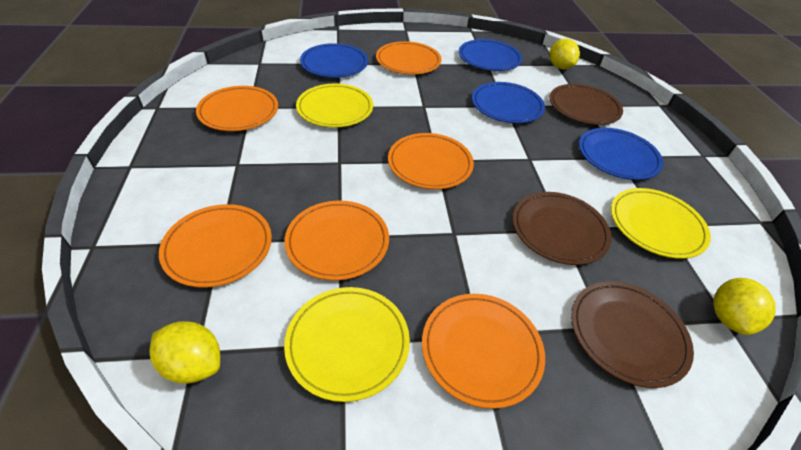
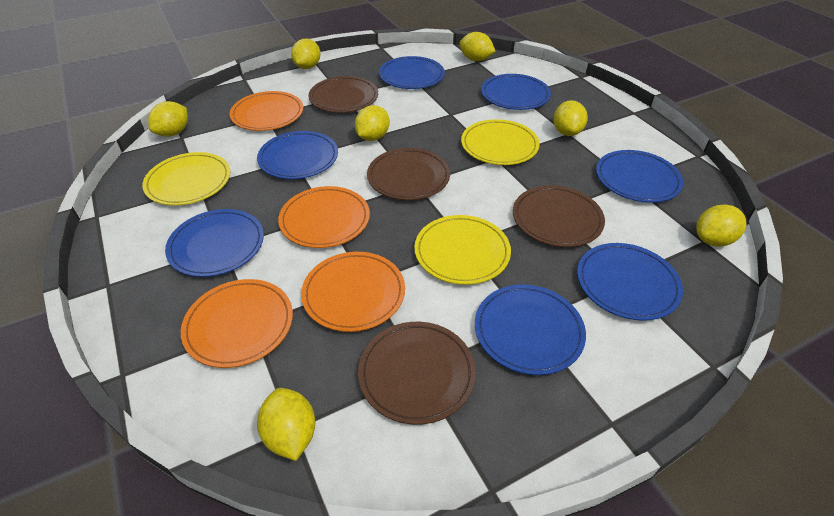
blue plate: [300,43,368,78] [459,39,522,71] [472,82,545,123] [579,128,663,180] = 4 -> [165,209,264,277] [257,131,338,179] [379,56,445,89] [475,284,586,375] [481,74,551,110] [577,243,683,321] [596,150,683,203] = 7
brown plate: [513,192,612,265] [550,84,623,125] [571,281,694,388] = 3 -> [308,76,378,113] [358,322,476,425] [367,148,450,200] [513,185,605,247] = 4
orange plate: [159,204,272,288] [196,86,278,131] [285,201,389,280] [376,41,441,74] [388,133,474,189] [422,294,545,409] = 6 -> [181,279,293,368] [230,91,303,131] [278,186,370,248] [301,252,405,332] = 4
yellow lemon: [149,321,220,384] [549,39,580,69] [713,278,776,335] = 3 -> [148,101,188,137] [257,388,315,461] [291,39,320,69] [355,105,390,141] [459,32,496,61] [553,100,588,136] [696,205,746,246] = 7

